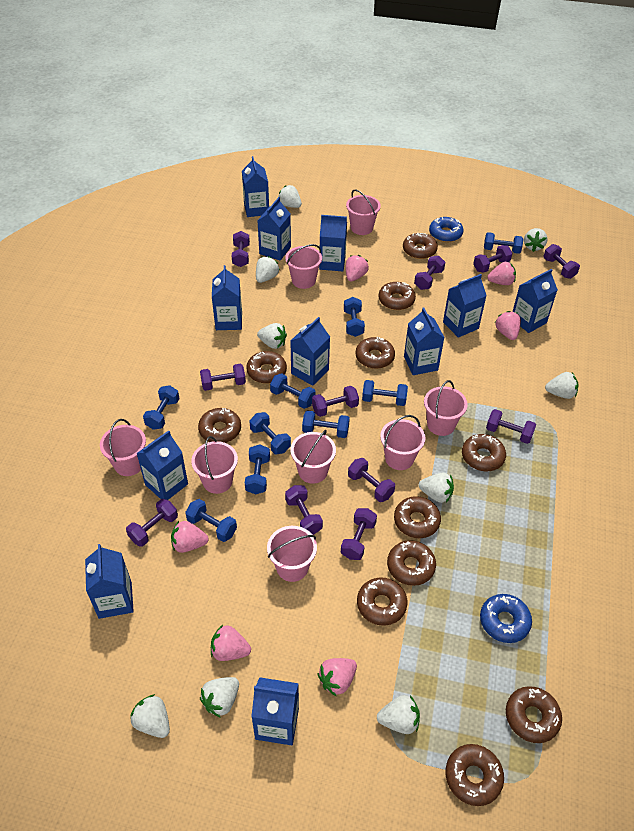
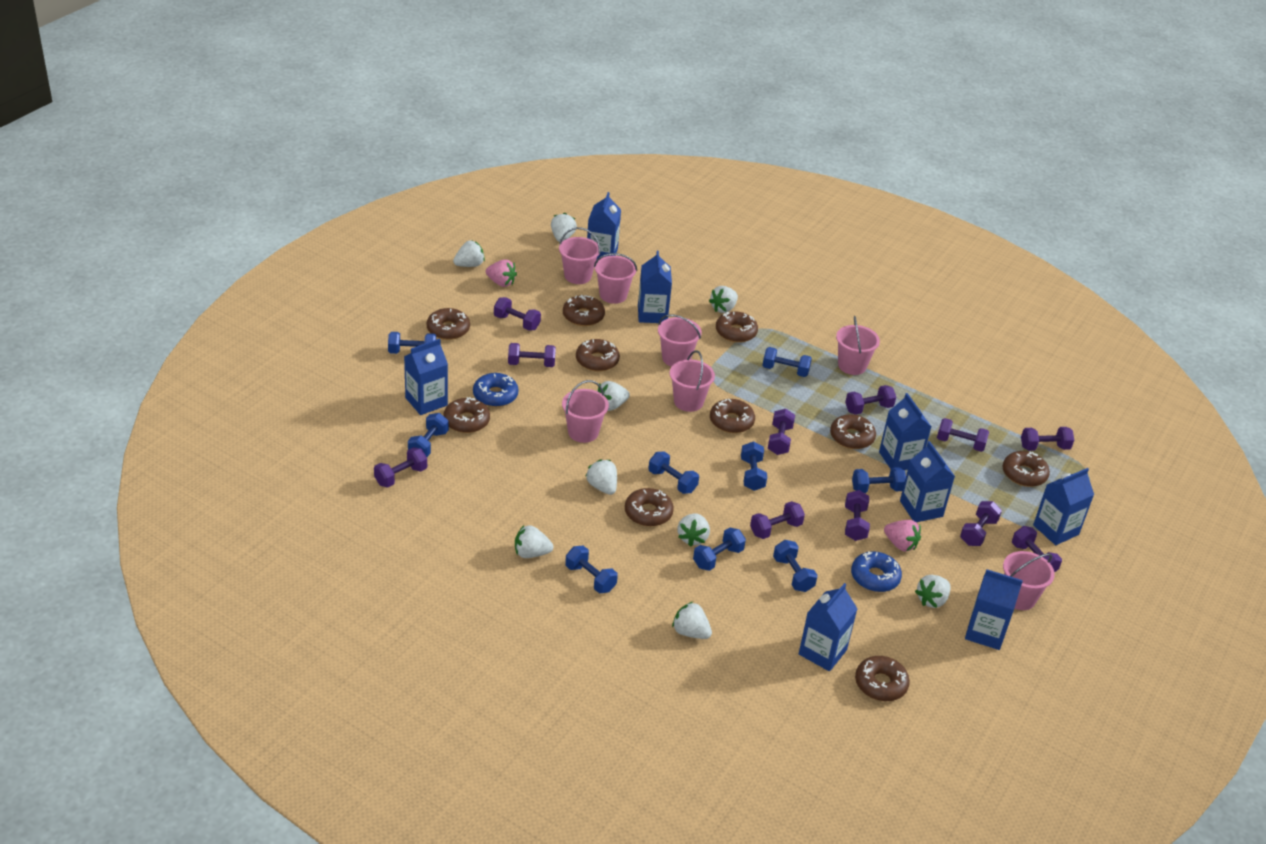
blue carton: [85,544,134,619] [136,430,188,500] [212,265,242,330] [242,156,269,217] [251,677,299,745] [258,197,291,261] [290,317,330,386] [319,215,347,272] [404,307,445,375] [443,274,487,338] [512,269,558,333] = 11 -> [404,339,448,415] [587,192,621,260] [638,251,672,323] [799,583,858,671] [879,393,931,470] [900,441,955,522] [965,569,1023,650] [1033,468,1094,545] = 8
brown donut: [198,408,241,443] [246,351,287,383] [355,337,395,369] [357,577,407,626] [379,282,416,310] [387,540,436,586] [394,496,441,538] [403,233,438,259] [446,744,504,806] [462,434,506,471] [506,686,562,743] = 11 -> [427,308,470,340] [444,397,490,433] [563,295,605,326] [576,339,620,372] [625,488,674,527] [710,399,755,433] [716,311,758,343] [830,414,876,449] [855,656,910,701] [1002,451,1050,487] = 10
pink bucket: [100,419,146,476] [191,436,238,494] [267,526,317,582] [285,244,322,289] [290,430,336,484] [346,189,381,235] [380,415,425,470] [424,380,468,436] = 8 -> [559,227,600,284] [562,380,609,443] [594,253,637,304] [658,314,702,367] [670,350,715,412] [836,316,880,375] [1003,551,1055,610] = 7
pink strawberry: [171,521,209,553] [211,625,251,661] [317,658,357,697] [346,255,369,281] [487,262,516,285] [495,311,521,340] = 6 -> [486,260,517,287] [884,520,921,552] = 2

